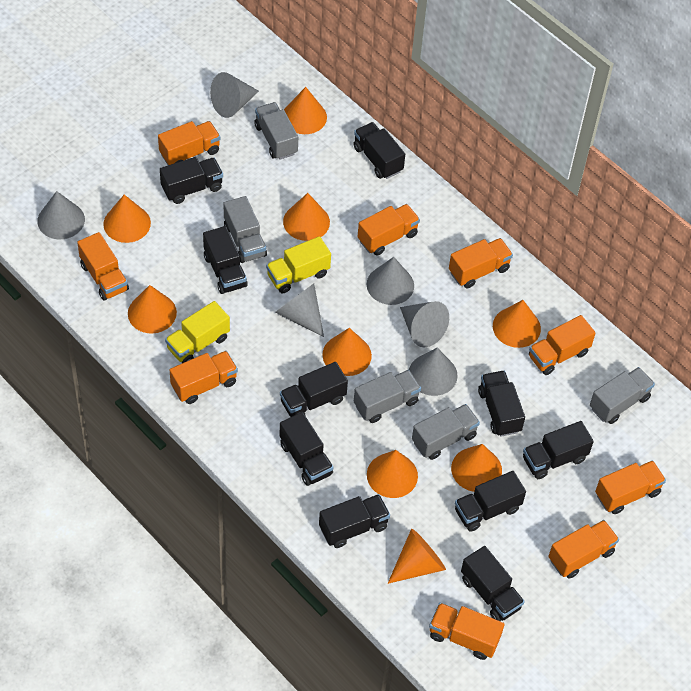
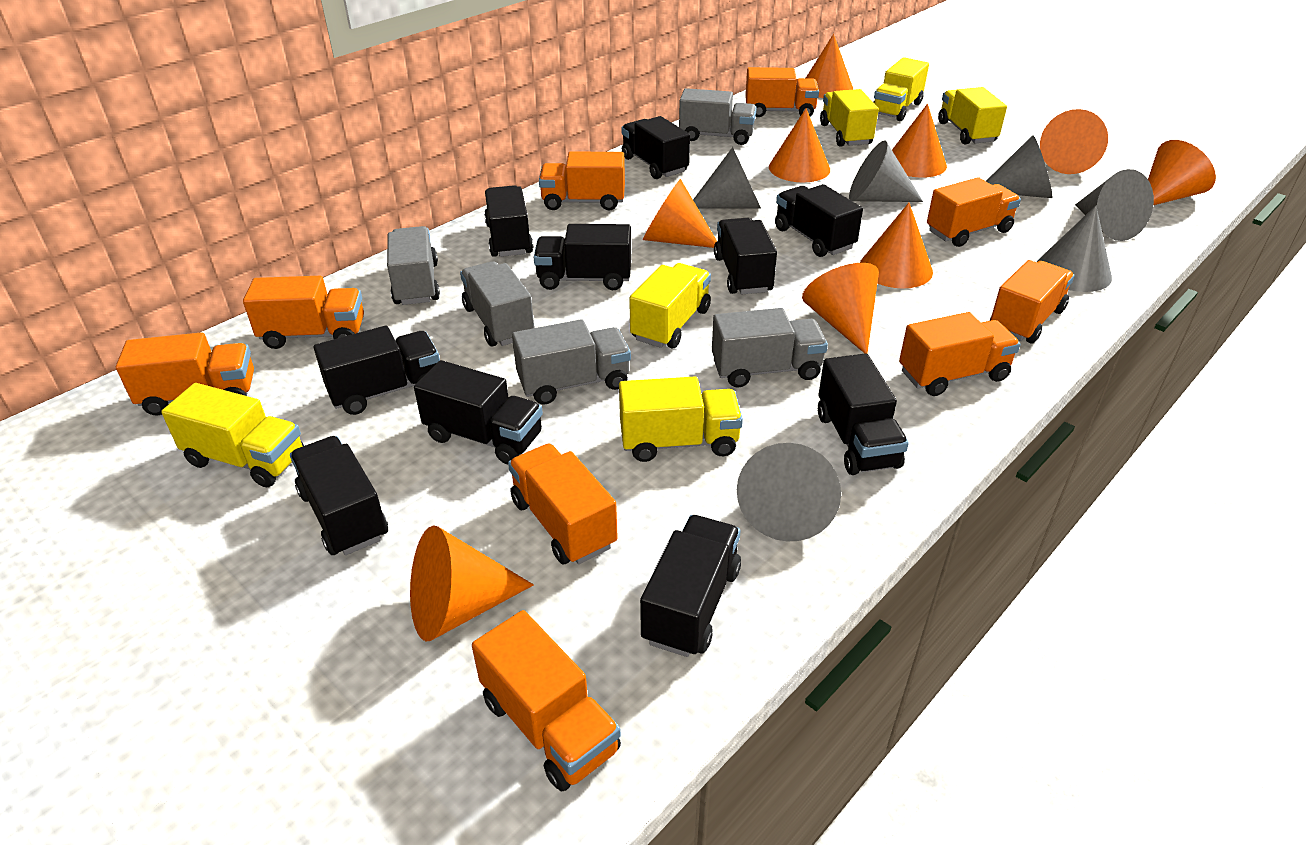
yellow truck: [165,301,230,363] [266,236,331,293] = 2 -> [161,383,304,487] [619,376,743,462] [629,263,711,348] [820,89,879,147] [873,57,929,121] [938,87,1007,144] = 6

